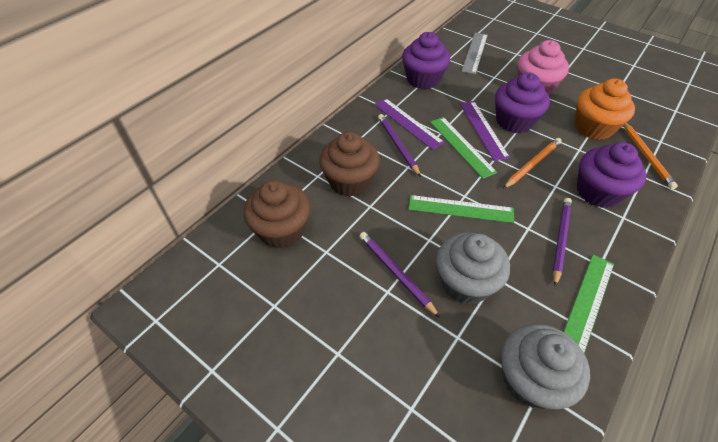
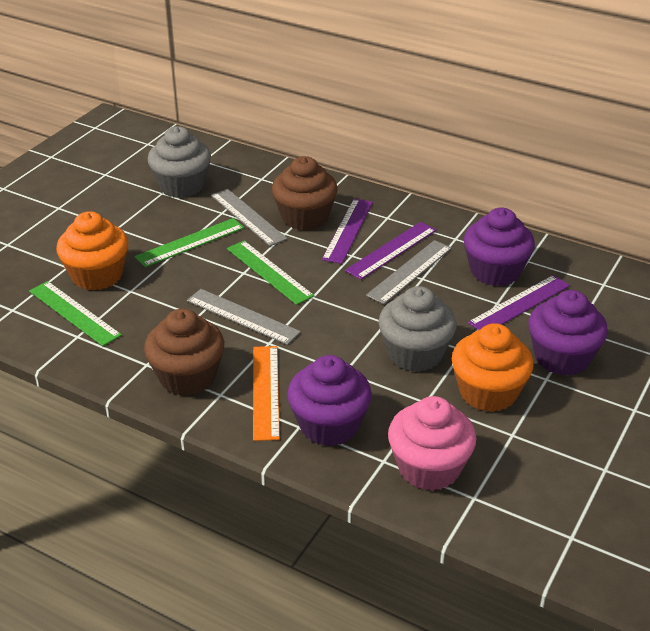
grey ruler: [461,33,488,74] = 1 -> [187,289,301,345] [211,189,287,246] [366,240,452,304] = 3
orange cupcake: [575,78,635,140] = 1 -> [56,211,128,291] [452,323,534,412] = 2
orange pencil: [503,138,562,189] [623,123,678,190] = 2 -> none = 0
orange ruler: none = 0 -> [253,346,280,441] = 1
purple pencil: [359,232,440,318] [378,114,421,177] [553,198,572,287] = 3 -> none = 0
purple ruler: [374,98,445,150] [460,101,510,161] = 2 -> [322,199,373,264] [345,222,436,280] [468,275,570,330] = 3

